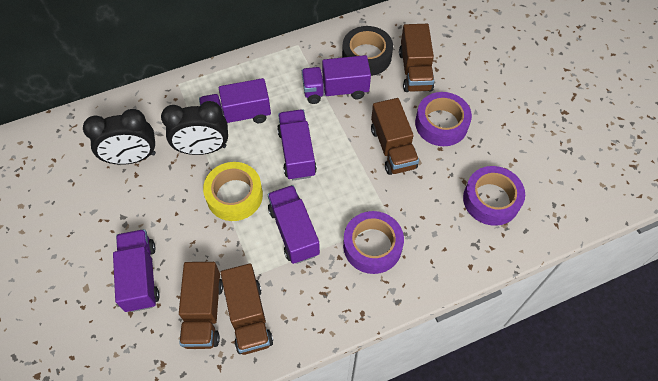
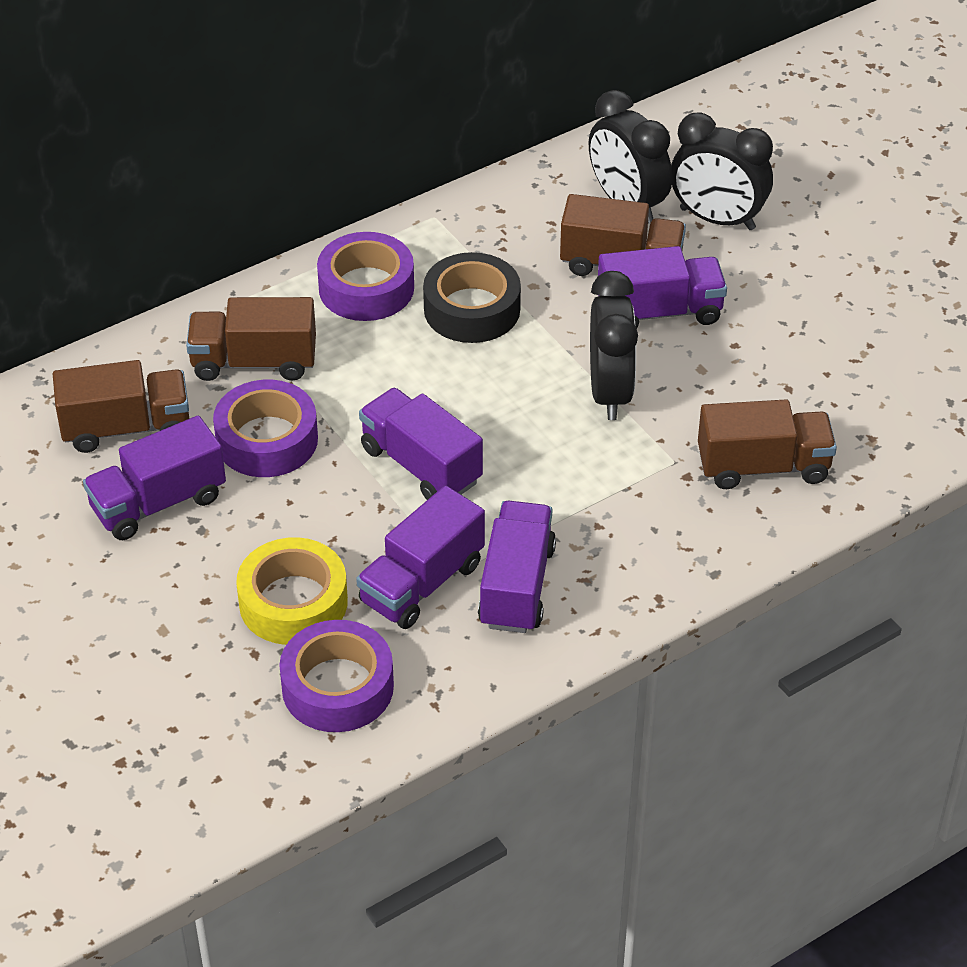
black clock: [83,109,156,165] [161,101,228,155] = 2 -> [589,90,672,224] [590,271,638,420] [671,112,773,230] = 3

